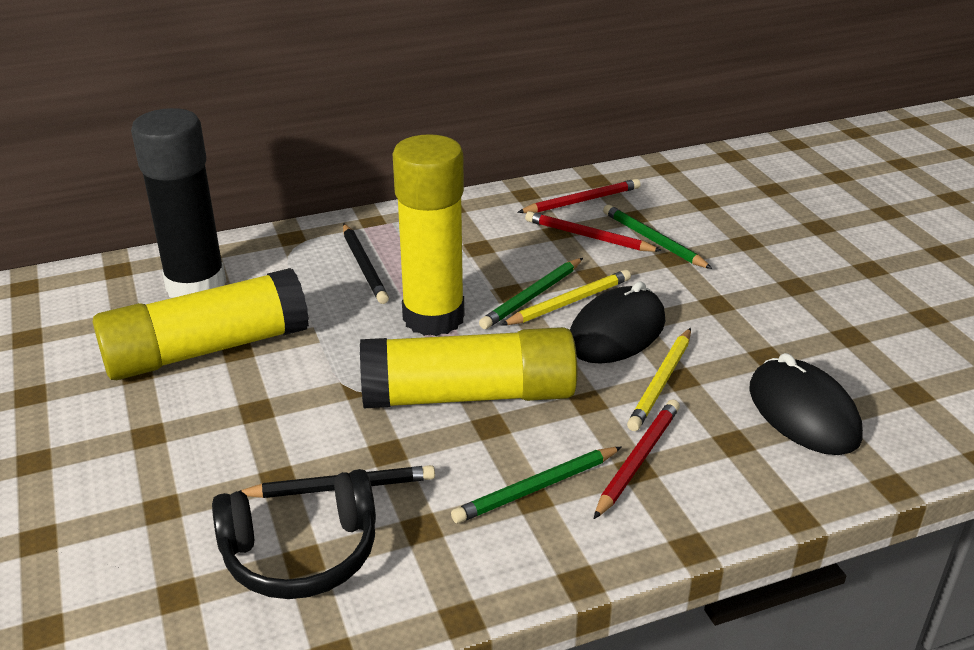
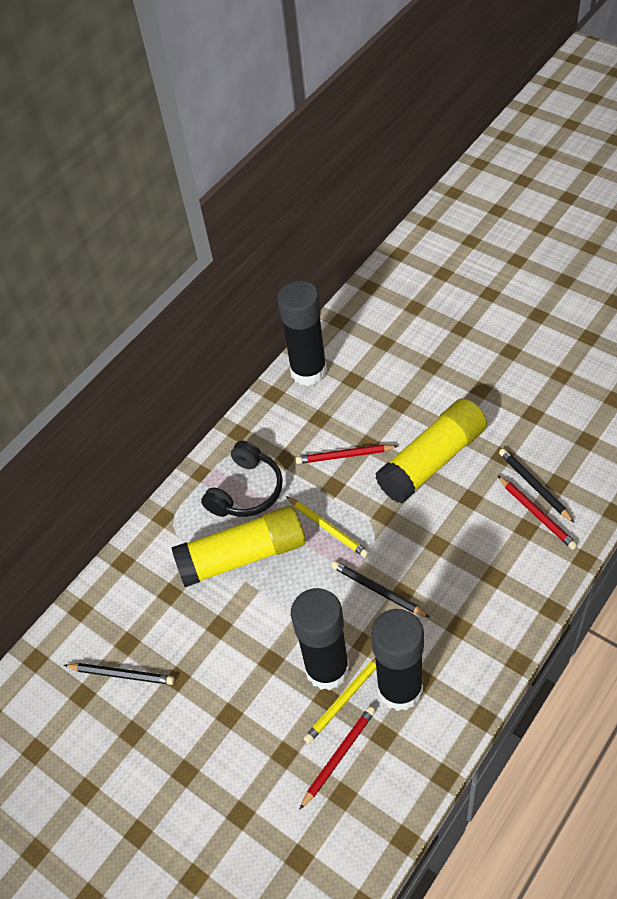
black glue stick: [131,108,226,298] = 1 -> [277,281,327,386] [291,588,350,690] [371,609,424,711] = 3
black mouse: [570,281,665,364] [749,353,863,455] = 2 -> none = 0
black pencil: [239,465,435,498] [343,223,389,304] = 2 -> [63,663,175,685] [332,561,430,617] [499,448,575,523] = 3
green pencil: [451,447,622,523] [479,258,583,329] [603,205,712,269] = 3 -> none = 0
yellow glue stick: [93,268,309,380] [360,327,577,408] [393,134,464,336] = 3 -> [171,506,306,587] [375,398,487,503] = 2

